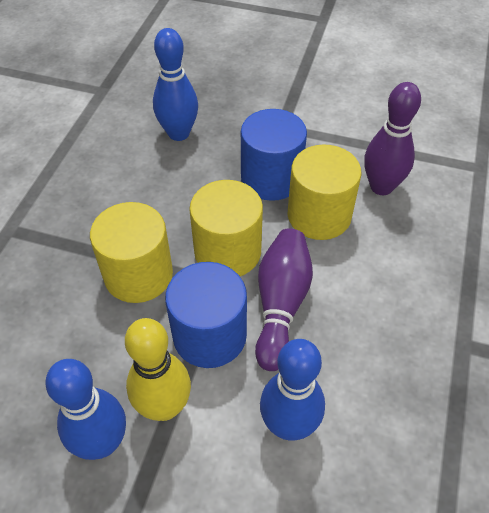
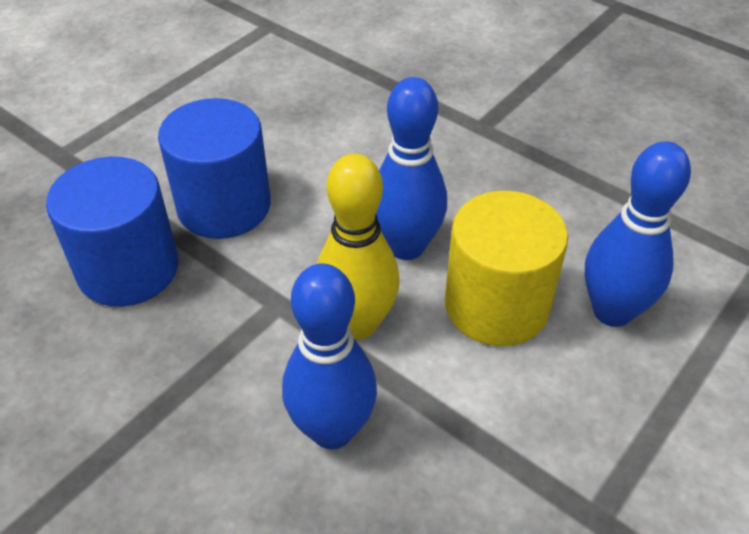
purple bowling pin: [255,228,313,371] [364,82,421,195] = 2 -> none = 0
yellow cylinder: [90,202,173,303] [189,180,263,276] [288,144,362,240] = 3 -> [445,191,568,346] = 1

